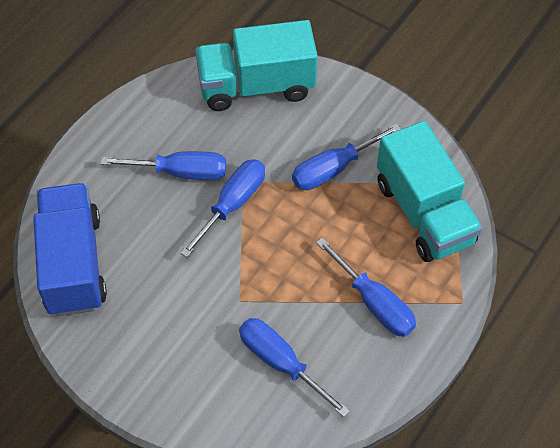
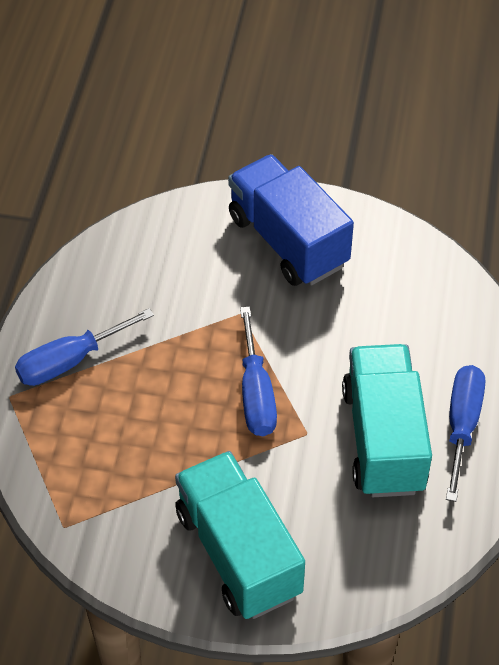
blue screwdriver: [100,151,226,180] [180,159,265,257] [239,318,350,417] [292,124,401,190] [316,238,416,337] = 5 -> [15,308,154,386] [240,306,277,436] [446,365,485,502] = 3

